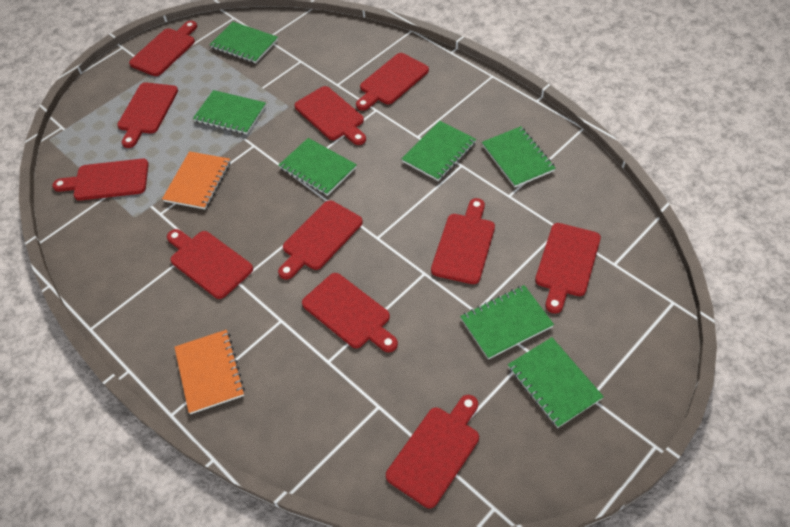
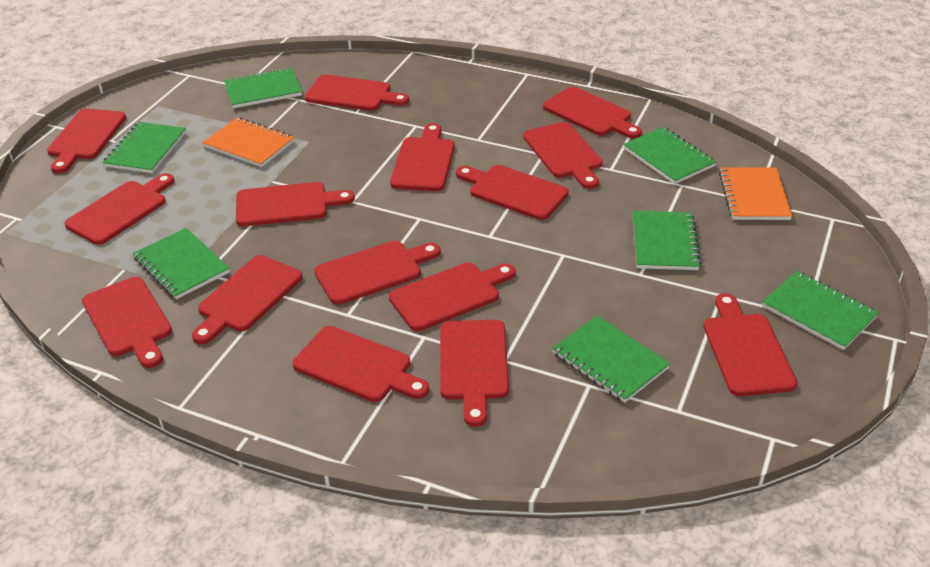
red cutting board: [52,159,149,201] [117,82,178,148] [129,21,197,76] [167,229,253,299] [278,200,363,280] [294,86,366,145] [302,273,398,352] [356,53,429,111] [386,395,479,508] [431,198,495,284] [535,223,601,314] = 11 -> [47,109,126,173] [65,173,174,245] [82,277,172,368] [192,255,303,344] [236,182,355,226] [293,326,429,402] [305,75,409,111] [314,241,441,305] [389,262,516,331] [390,123,455,191] [440,320,509,427] [456,165,569,220] [523,122,602,189] [543,87,642,139] [703,293,797,396] = 15

